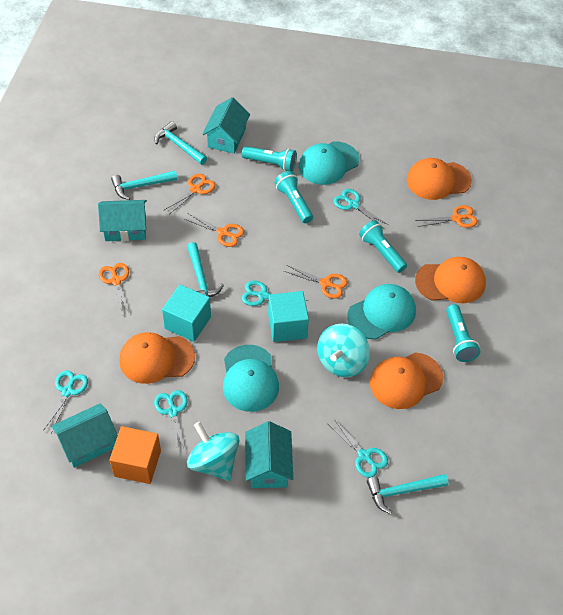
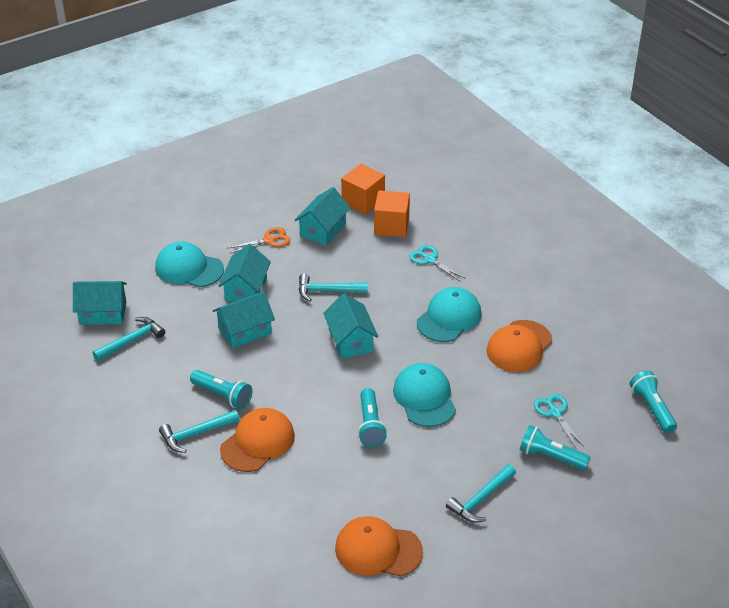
orange cap: [119,332,195,384] [370,352,443,409] [406,158,472,200] [415,257,486,303] = 4 -> [220,408,295,472] [335,516,423,577] [487,320,552,372] = 3
orange cube: [109,426,161,484] = 1 -> [341,164,385,214] [374,190,410,237] = 2
orange scissors: [99,263,130,314] [164,174,215,214] [185,214,244,247] [284,265,348,299] [416,205,478,228] = 5 -> [227,227,290,253] = 1
turquoise cube: [162,285,211,342] [268,291,309,342] = 2 -> none = 0
turquoise house: [52,404,118,468] [98,200,147,241] [202,97,250,154] [245,421,293,488] = 4 -> [73,281,127,325] [213,291,275,348] [218,244,271,302] [294,187,351,245] [323,294,378,359] = 5
turquoise scissors: [43,370,88,433] [154,390,188,455] [242,281,308,307] [328,419,388,478] [333,189,388,228] = 5 -> [409,245,464,281] [534,394,584,448] = 2
turquoise spinning top: [187,422,240,481] [317,324,370,377] = 2 -> none = 0

